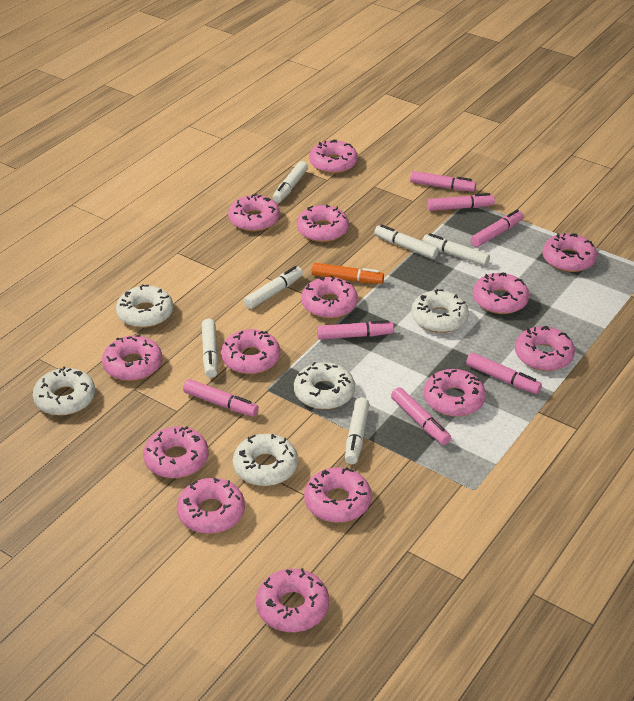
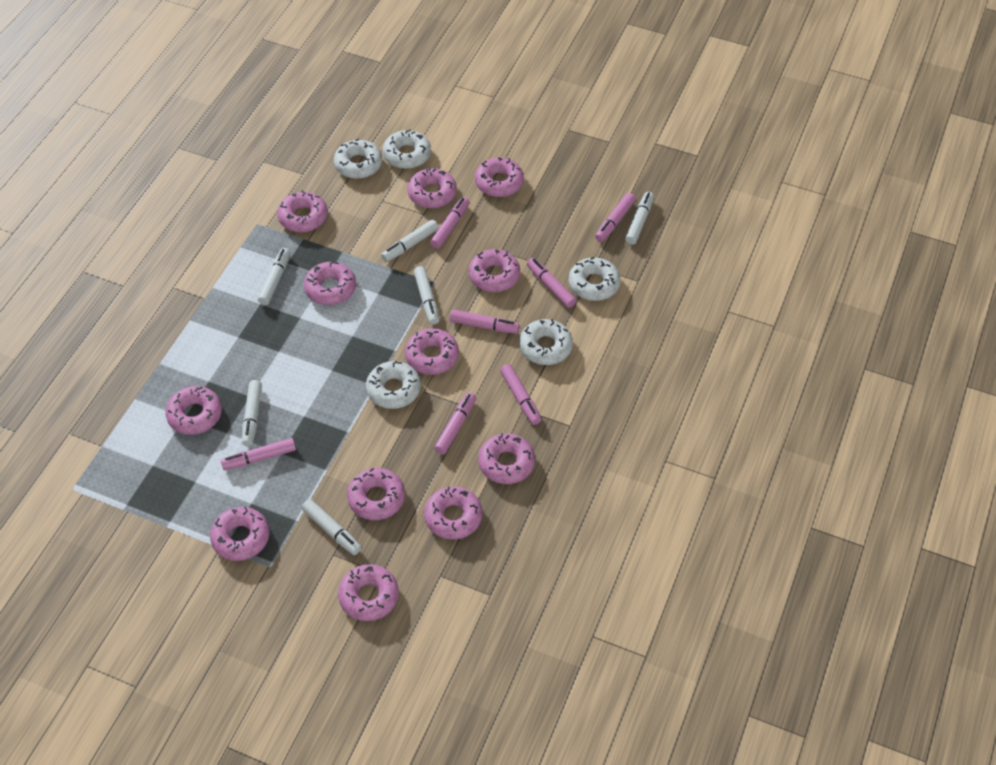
orange marker: [312,263,384,284] = 1 -> none = 0
pink donut: [102,334,162,381] [143,426,208,478] [177,478,245,534] [221,329,280,374] [228,194,280,231] [256,568,329,632] [297,204,349,242] [301,275,358,318] [304,467,372,523] [309,140,358,174] [424,369,486,417] [473,272,529,314] [515,326,575,371] [542,233,597,272] = 14 -> [165,386,222,435] [210,506,270,561] [277,190,328,232] [304,261,356,305] [338,564,399,621] [347,468,405,520] [405,328,459,375] [407,167,457,208] [424,486,482,539] [469,249,520,292] [475,157,524,197] [478,433,535,484] = 12

